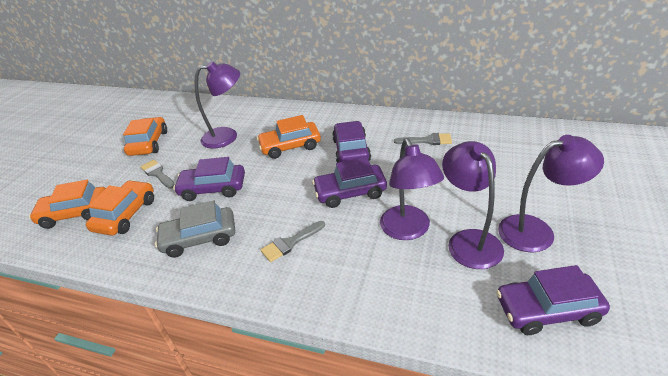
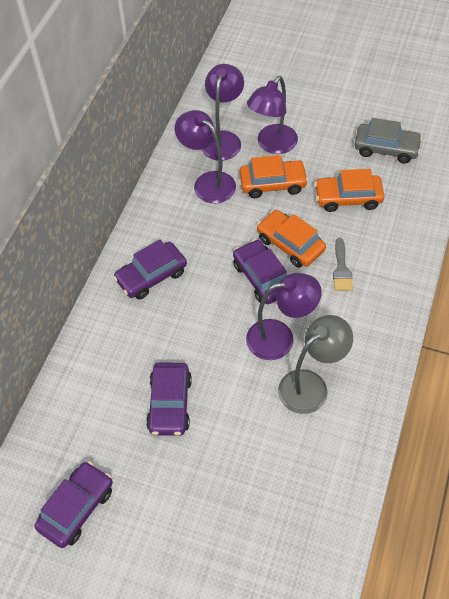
grey brush: [140,160,175,189] [261,221,325,262] [394,133,452,145] = 3 -> [333,238,353,291] = 1
grey lamp: none = 0 -> [278,315,353,414] = 1
orange car: [29,180,106,229] [86,180,154,236] [123,117,167,156] [257,115,321,159] = 4 -> [240,155,308,198] [257,210,326,268] [315,169,384,212] = 3

